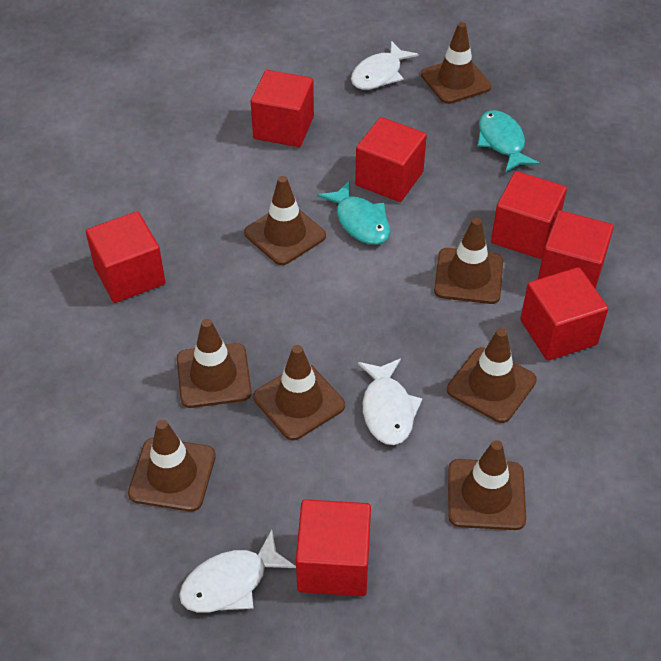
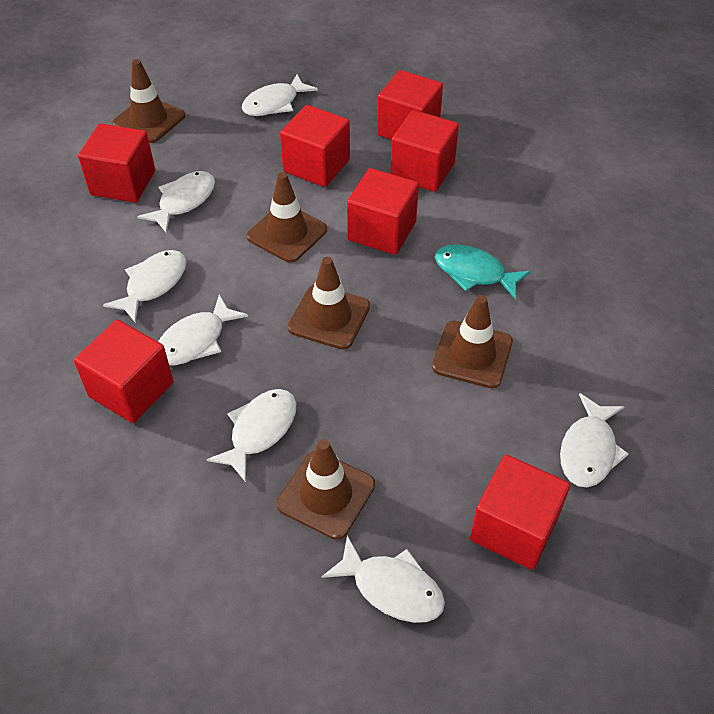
brown traffic cone: [128,420,216,512] [177,319,252,408] [244,176,326,265] [253,345,345,440] [421,22,491,104] [434,218,503,304] [447,328,537,423] [448,440,526,530] = 8 -> [112,59,185,143] [246,172,327,263] [276,439,375,540] [288,257,370,349] [432,295,513,388] = 5
turquoise fish: [317,181,390,245] [477,110,540,173] = 2 -> [435,244,531,300] = 1
white fish: [179,530,296,612] [351,41,419,90] [358,358,423,445] = 3 -> [103,250,187,323] [137,171,215,233] [158,294,248,365] [206,389,296,482] [242,74,318,116] [321,535,445,623] [560,393,629,487] = 7

